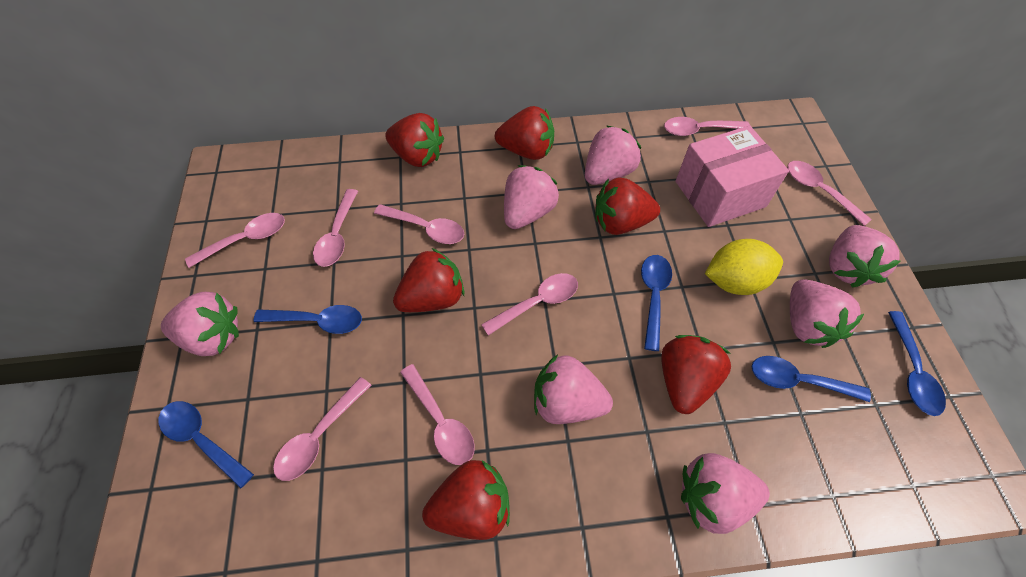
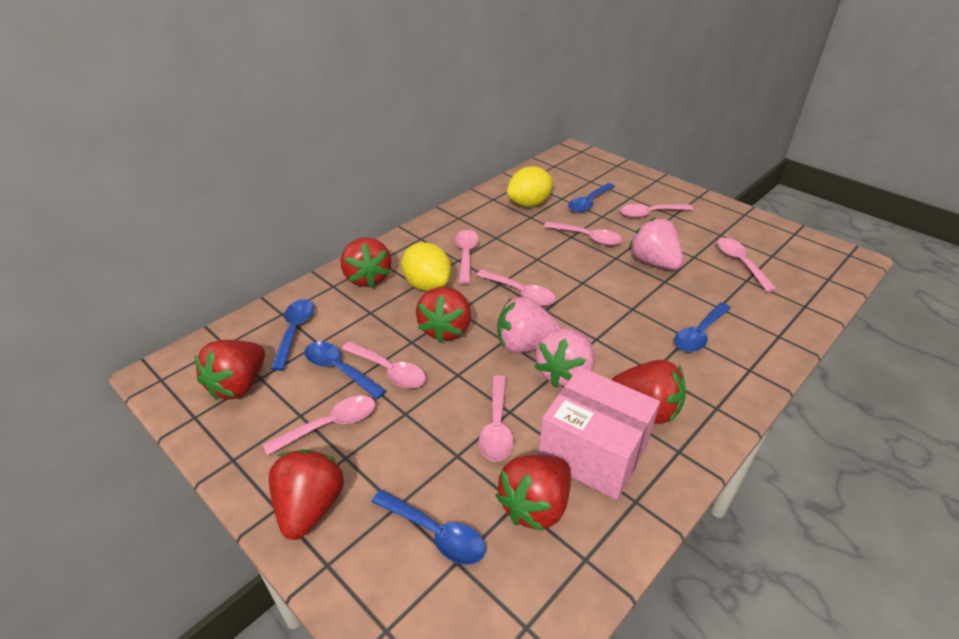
pink strawberry: [161,292,239,356] [504,165,559,229] [534,354,613,424] [585,125,641,185] [681,453,770,534] [790,279,864,348] [829,225,900,288] = 7 -> [497,297,563,353] [535,328,595,388] [629,217,684,270] = 3
yellow lemon: [705,239,783,295] = 1 -> [401,242,451,291] [507,166,553,207] = 2

